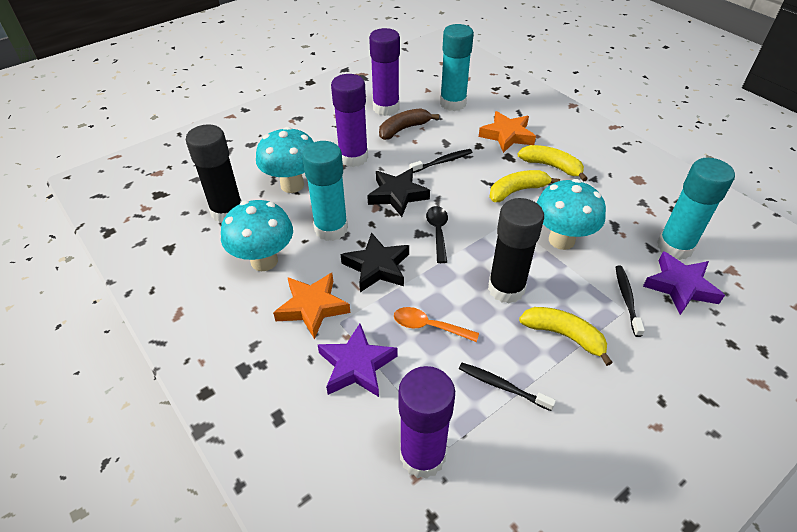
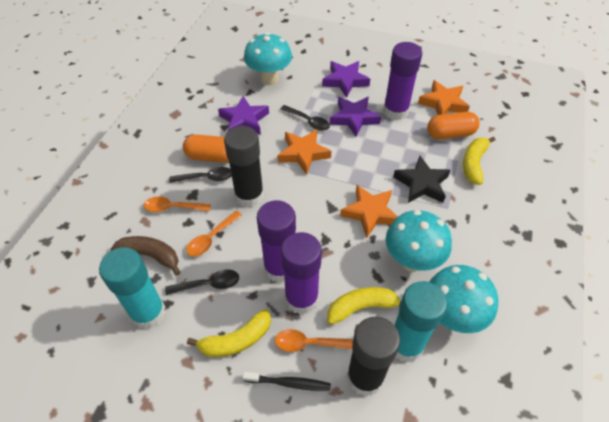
black spoon: [426,206,448,263] = 1 -> [165,269,239,295] [169,167,232,183] [280,105,330,131] = 3
black star: [341,232,409,292] [367,168,430,217] = 2 -> [393,156,451,203] = 1
black toothbrush: [409,149,472,173] [459,363,556,411] [616,265,645,337] = 3 -> [242,372,331,391] = 1
orange capsule: none = 0 -> [183,135,229,162] [427,112,480,139] = 2
orange spoon: [394,307,479,342] = 1 -> [144,196,211,212] [187,211,242,256] [275,329,353,352] = 3
orange star: [273,273,350,339] [479,111,536,153] = 2 -> [277,129,331,175] [340,185,398,238] [418,80,470,115] = 3
purple star: [318,324,398,397] [643,251,725,315] = 2 -> [218,96,269,135] [322,61,370,98] [330,97,381,137] = 3
turquoise glue stick: [302,141,348,241] [440,24,474,111] [657,158,735,260] = 3 -> [99,247,166,329] [395,281,447,362] = 2

